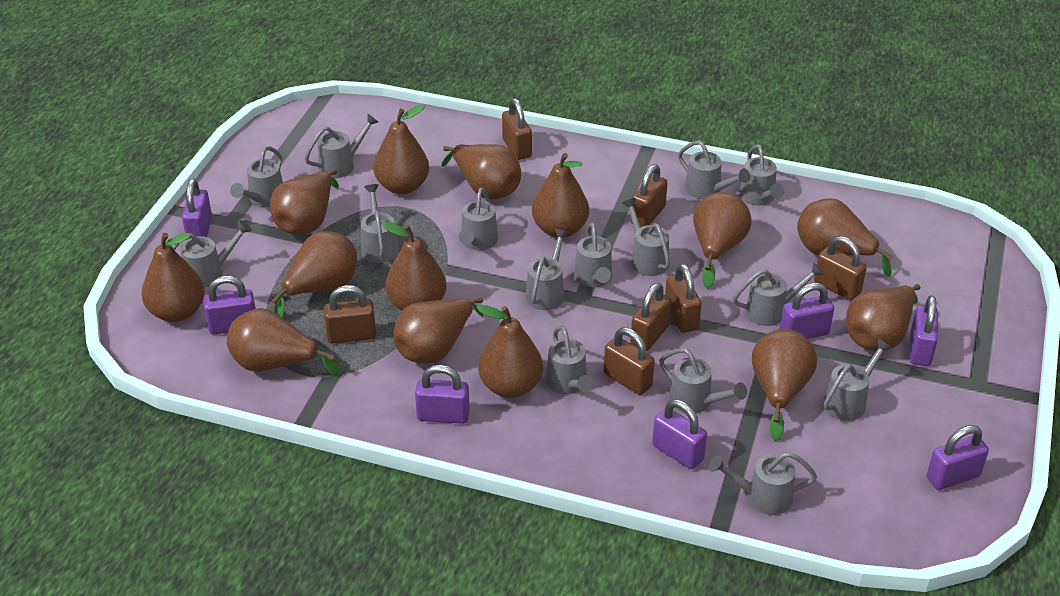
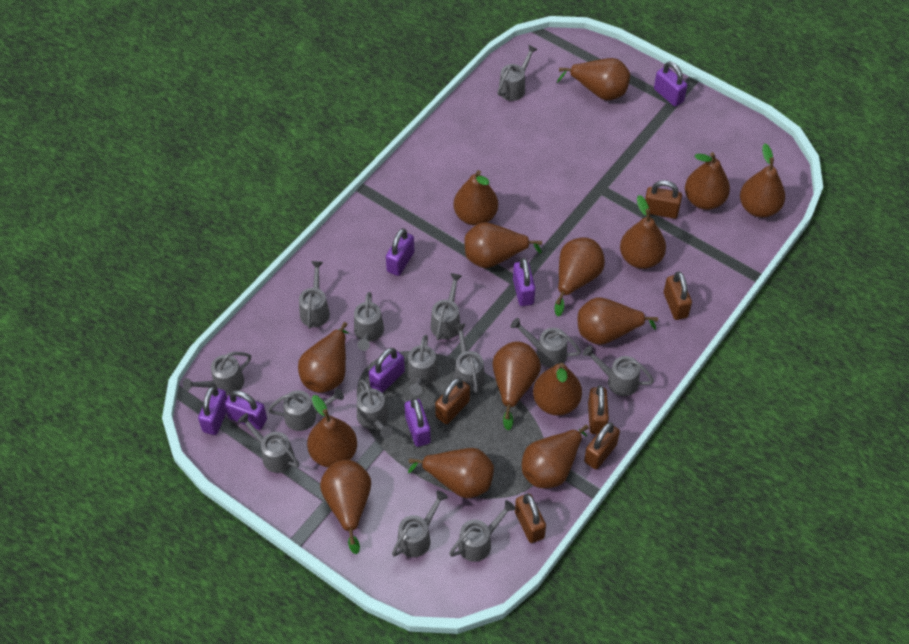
brown padlock: [324,285,376,343] [502,98,532,160] [604,327,655,395] [630,283,671,351] [631,164,668,227] [665,264,702,333] [814,236,867,301] = 7 -> [435,378,470,424] [515,493,546,543] [584,422,620,469] [588,385,609,434] [645,180,682,219] [664,271,692,320] = 6
brown pear: [142,233,205,322] [227,308,339,376] [270,169,339,235] [272,231,357,318] [374,105,429,194] [381,221,447,311] [393,297,483,364] [441,144,521,200] [476,305,543,398] [532,153,589,238] [693,192,752,289] [752,329,817,442] [797,198,893,277] [846,284,921,351] = 14 -> [298,322,349,393] [307,395,357,468] [320,460,371,554] [408,448,494,498] [454,170,498,226] [464,222,542,268] [493,342,541,430] [522,425,589,488] [533,363,582,416] [554,237,605,316] [557,58,630,100] [578,297,658,345] [620,195,666,269] [685,152,730,210] [740,144,785,218] = 15
grey watering can: [172,221,252,288] [230,146,283,207] [305,114,379,178] [361,184,399,263] [459,187,498,251] [526,229,569,310] [546,325,594,394] [574,223,612,287] [622,198,670,276] [659,348,747,413] [678,141,750,199] [709,452,817,515] [733,263,824,326] [739,144,785,206] [823,339,892,421] = 15 -> [183,352,251,395] [238,413,299,473] [268,388,344,431] [299,261,330,329] [354,292,384,351] [357,379,393,439] [392,490,448,557] [407,335,438,396] [431,273,462,340] [449,500,516,562] [454,324,485,393] [497,45,538,101] [510,318,581,368] [583,346,654,396] = 14

